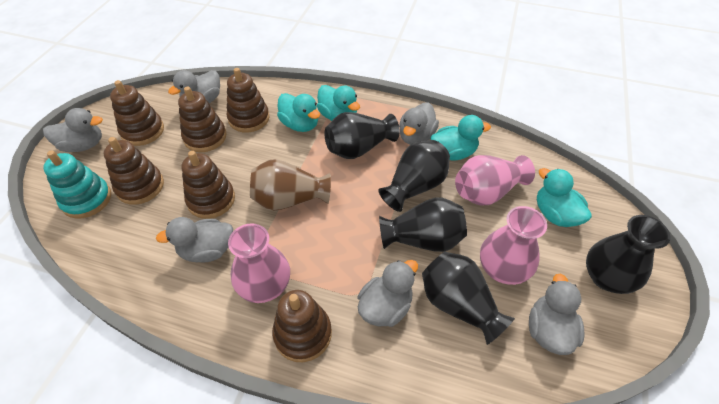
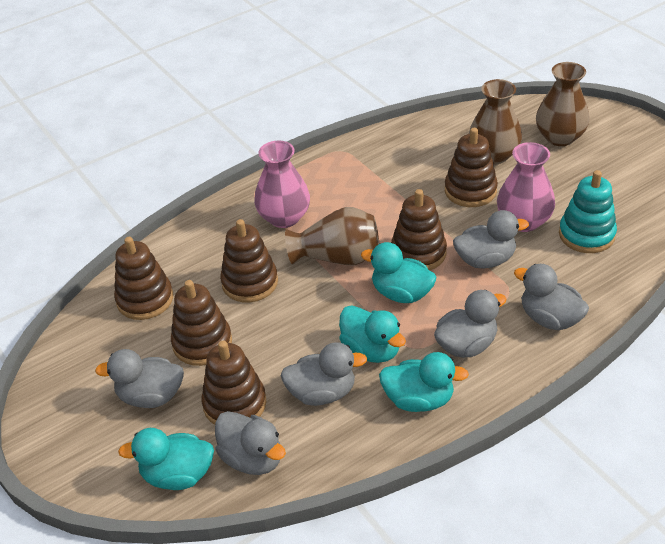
black vase: [324,112,400,159] [378,140,450,212] [379,197,467,252] [422,252,515,345] [586,215,671,294] = 5 -> none = 0
brown vase: [250,159,331,211] = 1 -> [285,207,379,265] [469,79,522,164] [536,62,589,146] = 3
pink vase: [228,224,290,303] [455,155,535,206] [480,206,547,285] = 3 -> [254,141,310,228] [497,142,555,232] = 2

